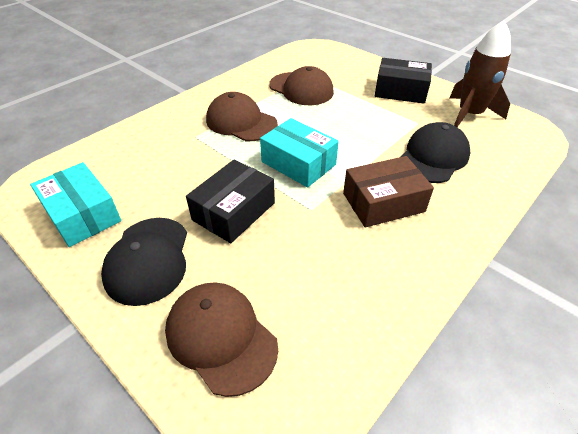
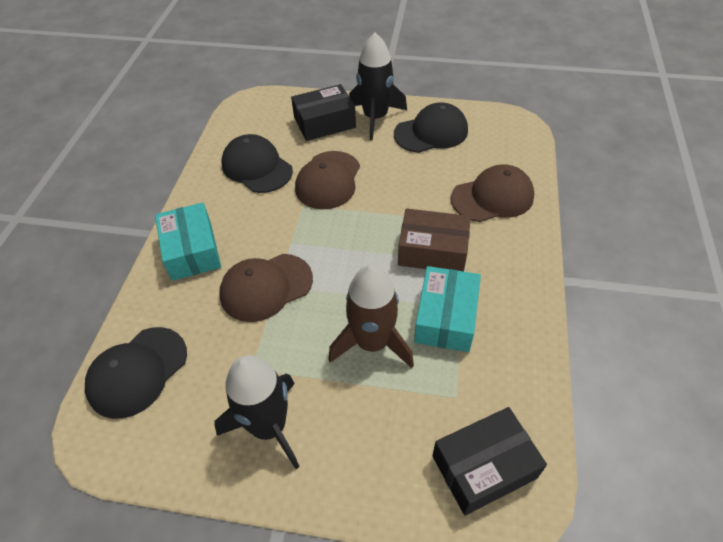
black cap: [101,218,187,306] [401,122,470,183] = 2 -> [85,327,187,419] [221,134,293,193] [394,103,468,153] = 3
black rocket: none = 0 -> [214,355,300,469] [349,32,407,140] = 2

